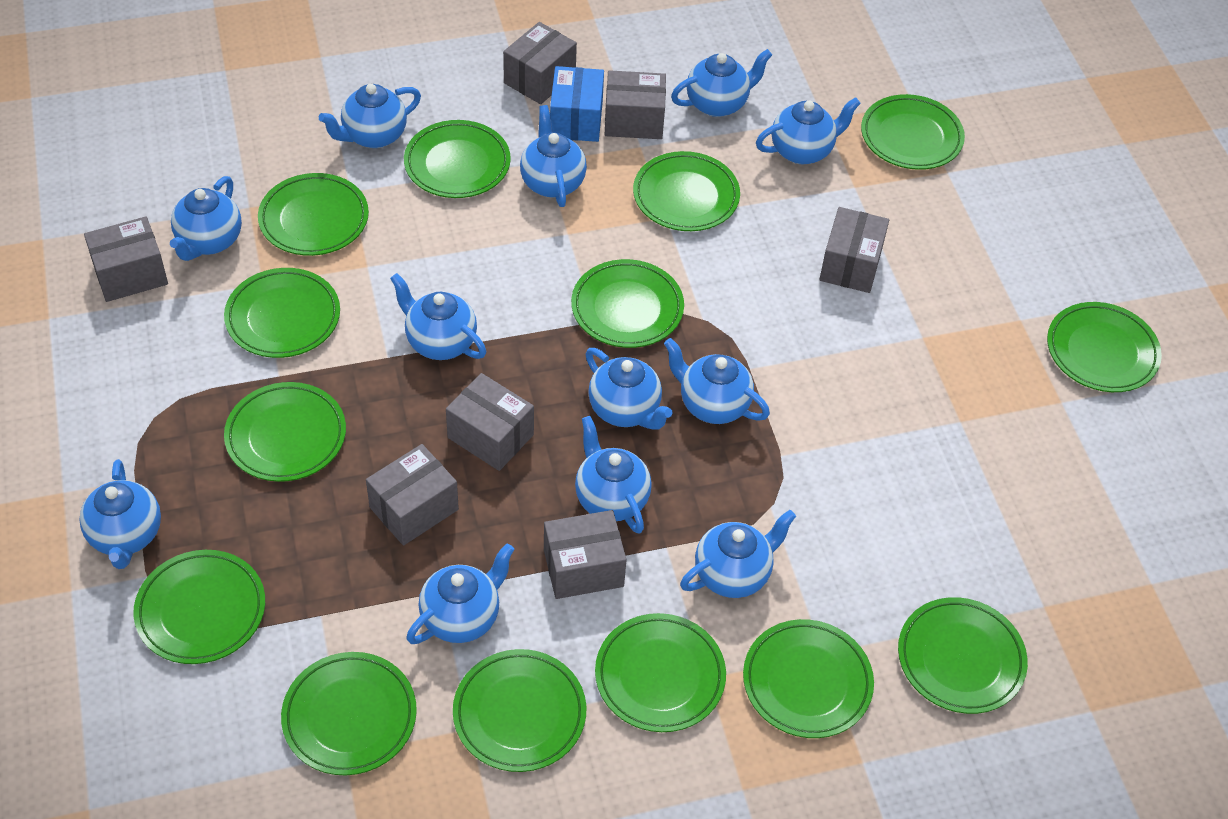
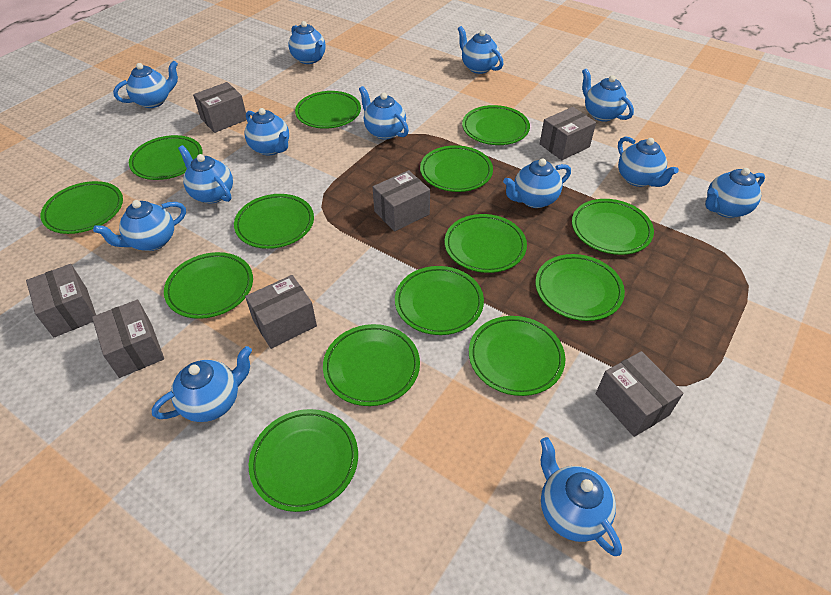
blue box: [550,66,604,142] = 1 -> none = 0
blue teapot: [79,459,161,569] [170,176,242,261] [319,84,421,148] [390,273,486,360] [406,543,514,644] [520,105,587,207] [575,416,652,533] [585,348,673,430] [664,338,770,424] [671,49,772,117] [680,510,796,598] [756,97,861,164] = 12 -> [93,200,186,251] [113,61,178,108] [152,346,252,422] [178,145,233,204] [245,108,289,155] [288,21,326,64] [359,86,409,140] [458,26,504,74] [503,158,571,208] [540,437,622,556] [582,68,634,122] [618,136,679,187] [705,168,765,218] = 13

